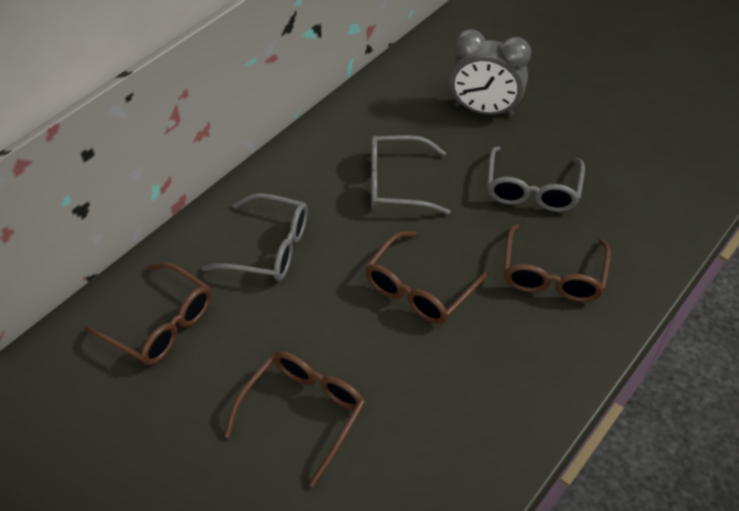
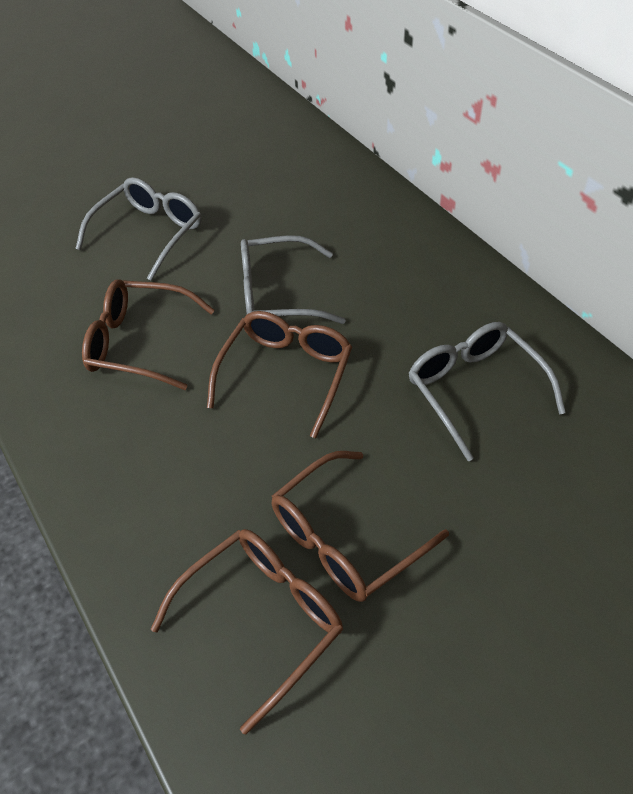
grey clock: [449,29,531,116] = 1 -> none = 0

